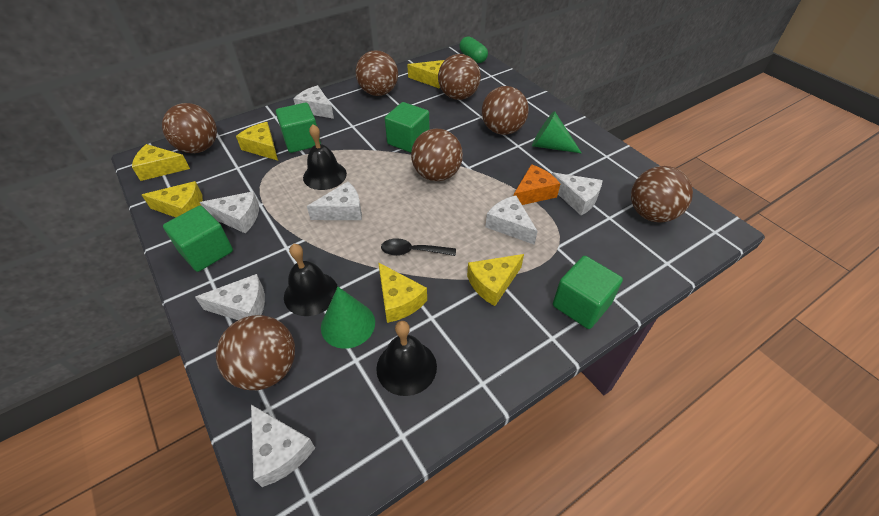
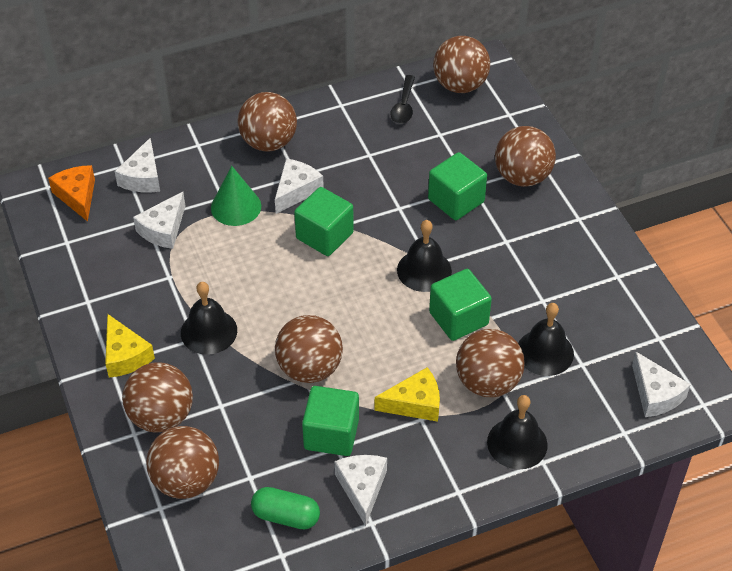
black bell: [284,244,338,316] [303,124,347,190] [376,321,437,396] = 3 -> [181,282,237,355] [397,220,452,292] [487,395,548,469] [518,303,574,376] = 4
green cone: [321,287,375,349] [532,111,582,153] = 2 -> [211,166,261,226] = 1
white cheese: [195,274,265,320] [200,191,259,233] [251,405,315,487] [294,85,334,119] [307,181,362,220] [485,195,538,245] [552,173,603,215] = 7 -> [115,138,160,193] [133,192,185,249] [275,159,324,214] [334,455,387,526] [632,351,691,417] = 5
yellow cheese: [132,144,190,181] [142,181,203,217] [236,122,278,161] [378,262,427,323] [407,60,444,88] [467,254,524,306] = 6 -> [105,314,155,378] [375,367,440,422] = 2

